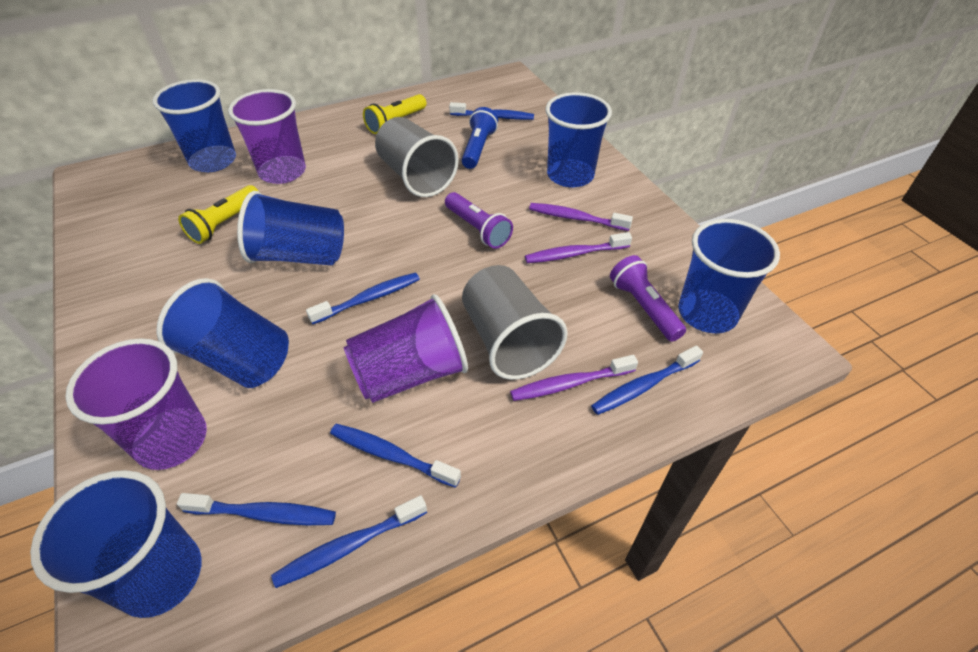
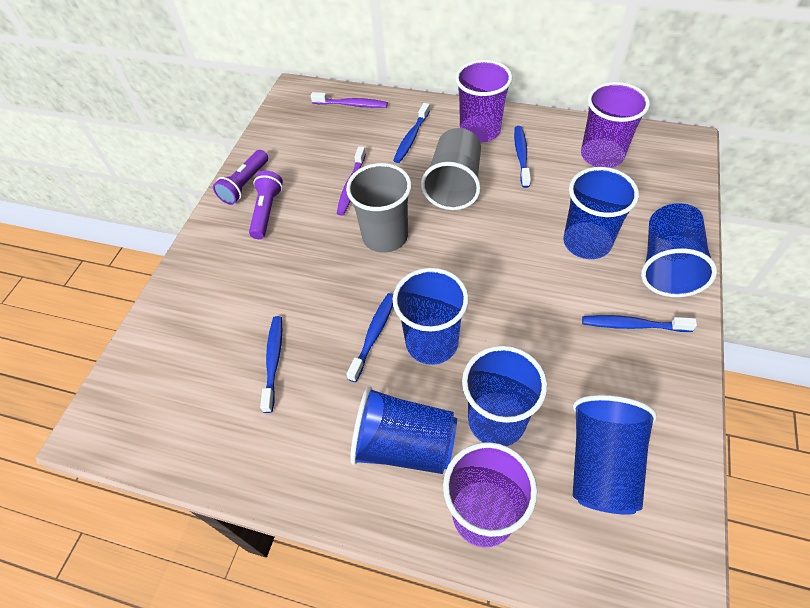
blue flashlight: [462,107,498,169] = 1 -> none = 0
blue toothbrush: [177,493,336,525] [271,495,427,588] [306,272,420,324] [330,424,461,488] [449,102,534,120] [591,346,703,415] = 6 -> [260,316,282,413] [346,293,393,382] [393,103,430,163] [514,126,531,188] [582,315,697,332] = 5
purple toothbrush: [510,355,638,401] [525,232,632,263] [529,203,633,231] = 3 -> [311,92,388,108] [337,146,366,215] = 2
yellow flashlight: [178,185,259,244] [363,94,427,134] = 2 -> none = 0

